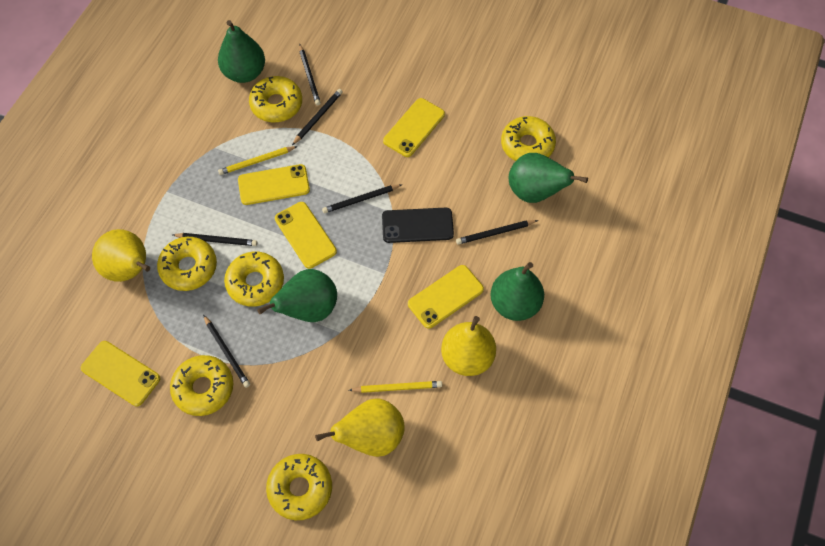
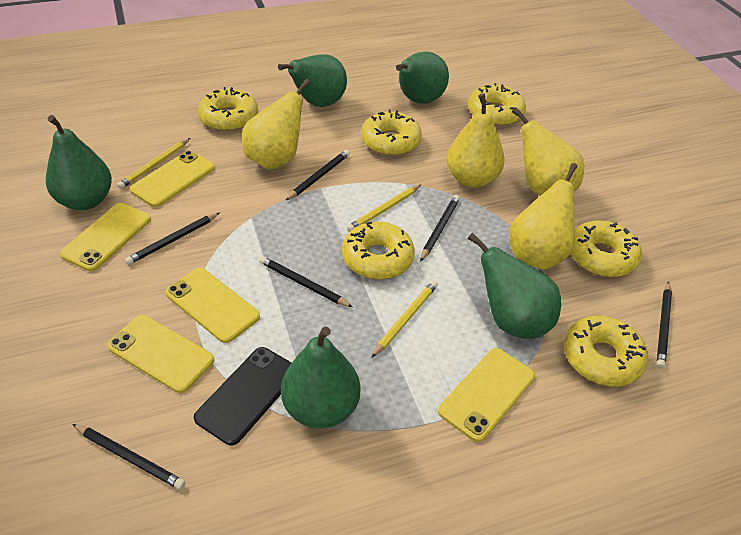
green pear: [218,20,265,83] [257,269,337,322] [490,262,544,321] [509,153,588,203] = 4 -> [46,115,112,210] [278,54,347,107] [281,327,360,428] [396,51,449,104] [468,233,561,339] = 5
yellow pear: [92,229,150,282] [315,398,405,457] [441,316,496,376] = 3 -> [242,78,311,170] [446,93,505,187] [509,163,577,270] [512,107,584,196] = 4
yellow pencil: [218,146,298,175] [349,381,442,393] = 2 -> [117,138,190,189] [347,185,421,232] [371,280,438,358] = 3

